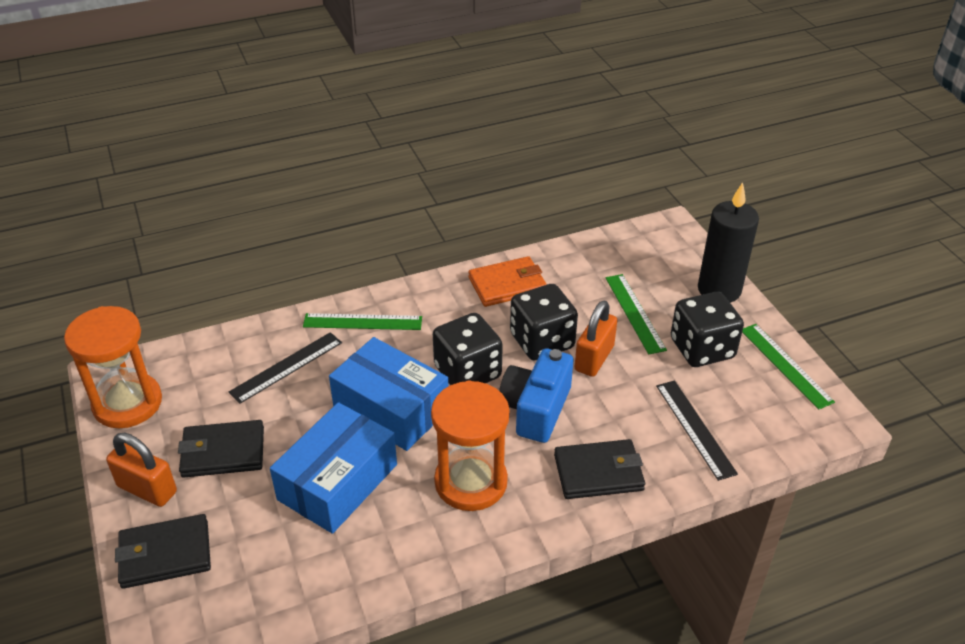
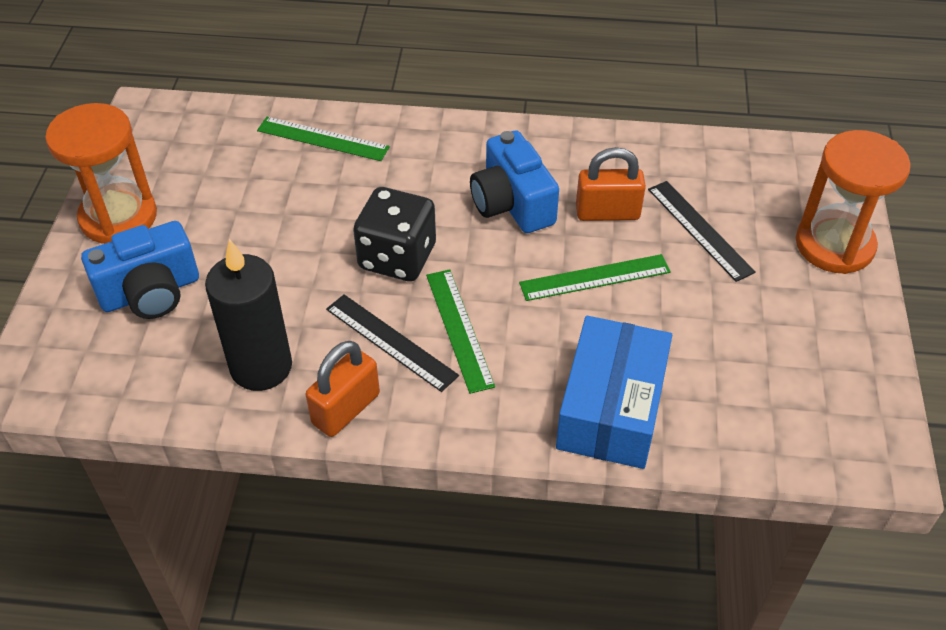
black dice: [433,313,503,385] [510,284,578,360] [671,292,744,367] = 3 -> [353,187,436,282] = 1
black wallet: [115,514,211,589] [178,420,264,478] [554,439,645,499] = 3 -> none = 0
blue box: [270,402,397,534] [329,337,448,451] = 2 -> [556,316,672,469] = 1
blue camera: [499,348,573,443] = 1 -> [81,221,199,319] [470,131,559,233] = 2
orange wallet: [469,256,547,307] = 1 -> none = 0

